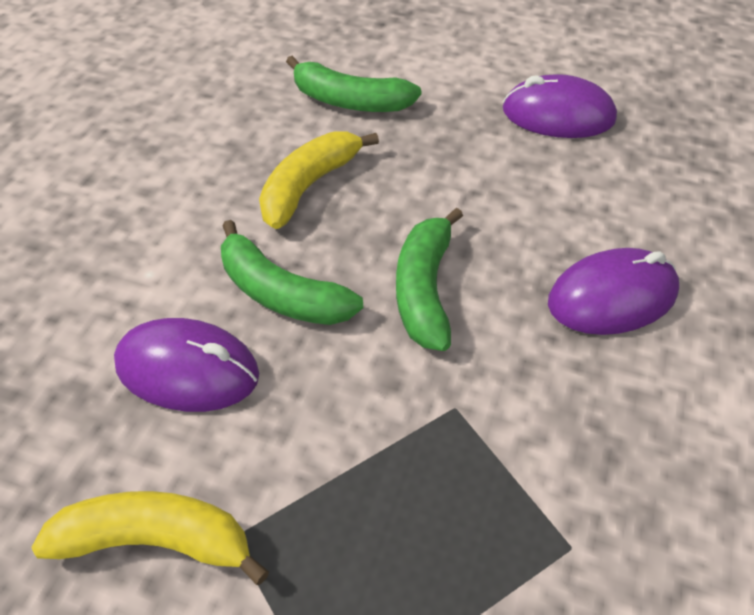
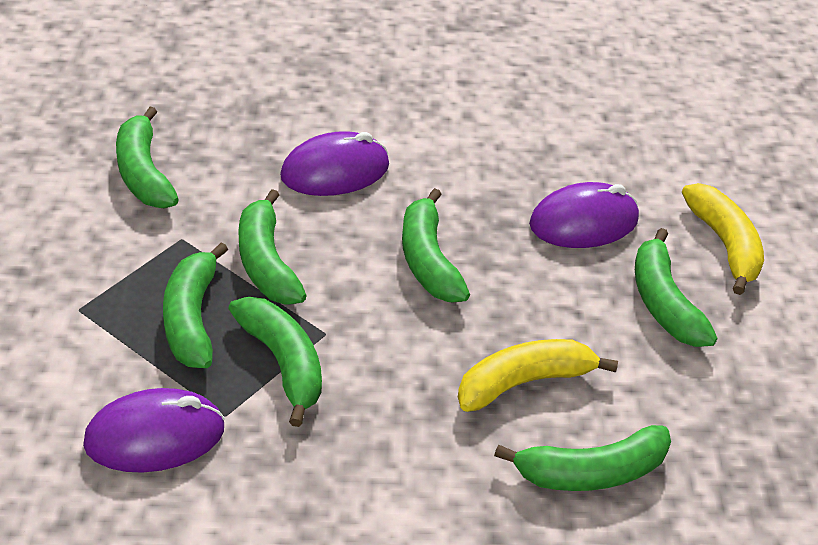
green banana: [221,220,363,325] [286,56,421,112] [396,208,463,351] = 3 -> [116,107,179,208] [163,242,228,368] [228,297,322,427] [238,189,307,304] [402,188,470,303] [494,425,671,491] [635,228,717,347] = 7

